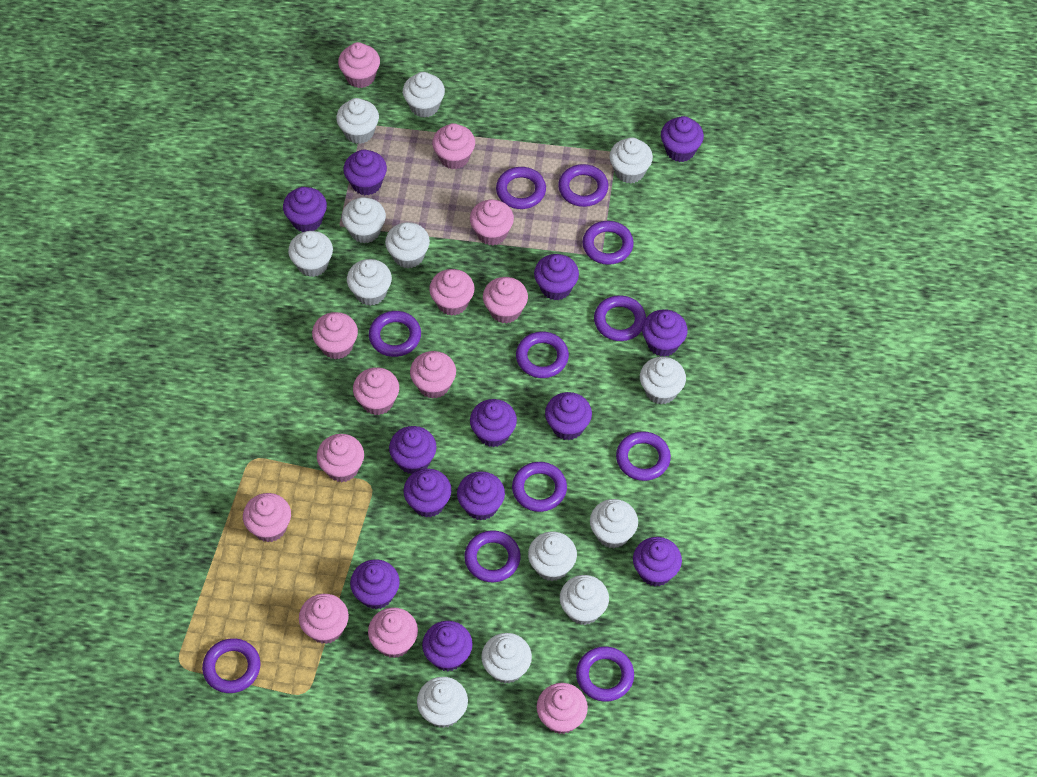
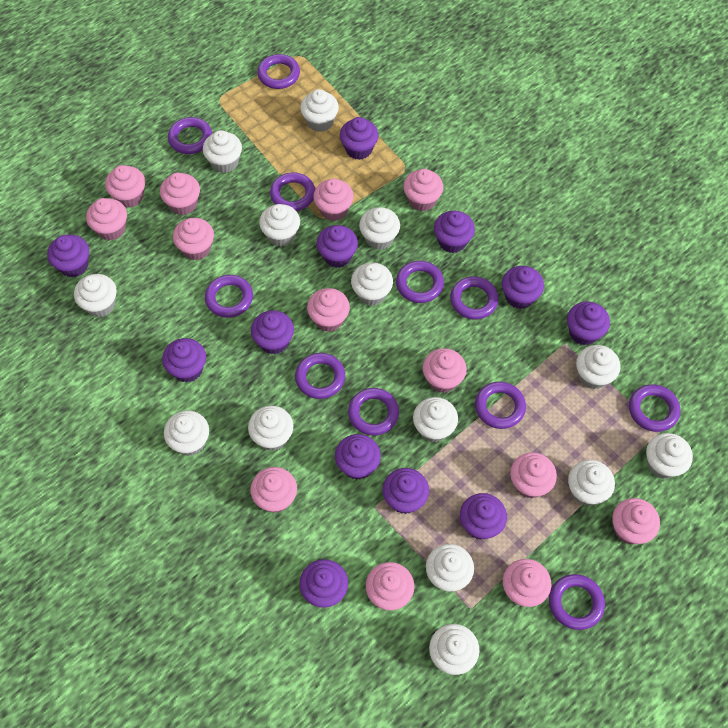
purple cupcake: [283,187,327,232] [343,150,387,195] [350,559,400,609] [389,426,437,474] [403,469,452,518] [422,621,473,671] [457,471,505,520] [470,399,517,447] [534,254,579,300] [545,392,592,440] [633,537,682,586] [642,310,688,357] [661,116,704,162] = 13 -> [47,235,89,277] [162,338,206,382] [251,310,294,354] [299,559,348,608] [317,225,358,268] [335,434,381,480] [340,117,378,160] [383,468,429,514] [434,211,475,253] [460,493,507,540] [502,266,544,309] [567,301,610,345] = 12
white cupcake: [288,231,333,277] [336,98,379,144] [342,197,386,243] [347,259,392,306] [385,222,430,268] [403,72,445,118] [417,677,468,728] [481,633,532,684] [528,532,577,581] [560,575,609,625] [590,499,638,548] [610,137,653,184] [640,357,686,404] = 13 -> [74,274,117,317] [164,411,209,456] [203,130,242,173] [248,406,294,451] [259,204,300,246] [300,89,339,132] [351,262,393,306] [359,207,400,250] [413,397,458,442] [426,544,474,591] [429,624,479,675] [568,460,615,506] [576,345,620,389] [646,433,693,479] = 14

